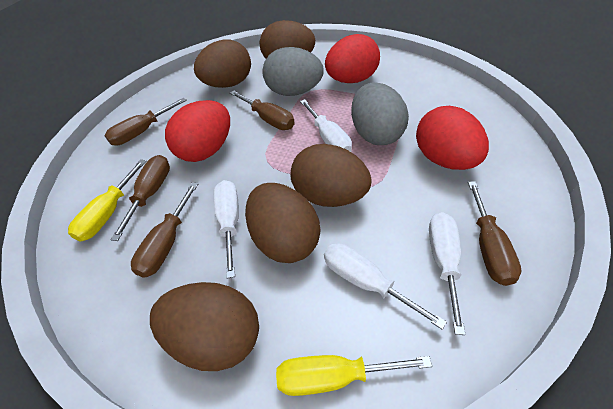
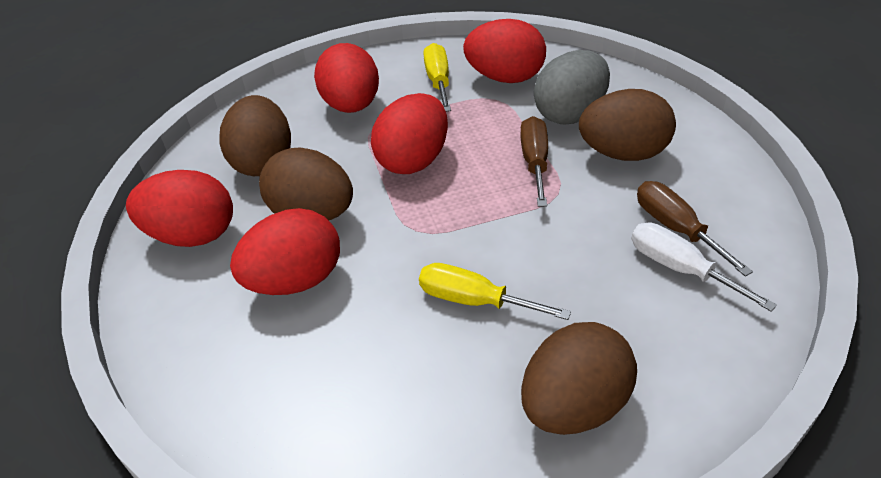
brown egg: [150,282,259,371] [194,39,251,88] [245,183,320,263] [260,20,315,59] [290,144,372,207] = 5 -> [219,95,291,176] [259,148,353,220] [521,322,637,435] [579,89,676,161] = 4
brown screwdriver: [105,98,187,145] [110,155,170,241] [131,182,198,278] [230,90,295,130] [468,181,521,286] = 5 -> [520,116,548,207] [637,181,753,277] = 2
grey egg: [262,47,324,96] [351,82,409,145] = 2 -> [534,50,610,124] = 1
red egg: [165,100,230,162] [325,34,380,83] [416,106,489,170] = 3 -> [126,170,233,247] [230,208,340,295] [314,43,379,113] [371,93,448,174] [463,19,546,83] = 5
white screwdriver: [214,180,239,278] [300,99,352,152] [324,243,447,330] [429,212,466,335] = 4 -> [631,223,777,312] = 1

